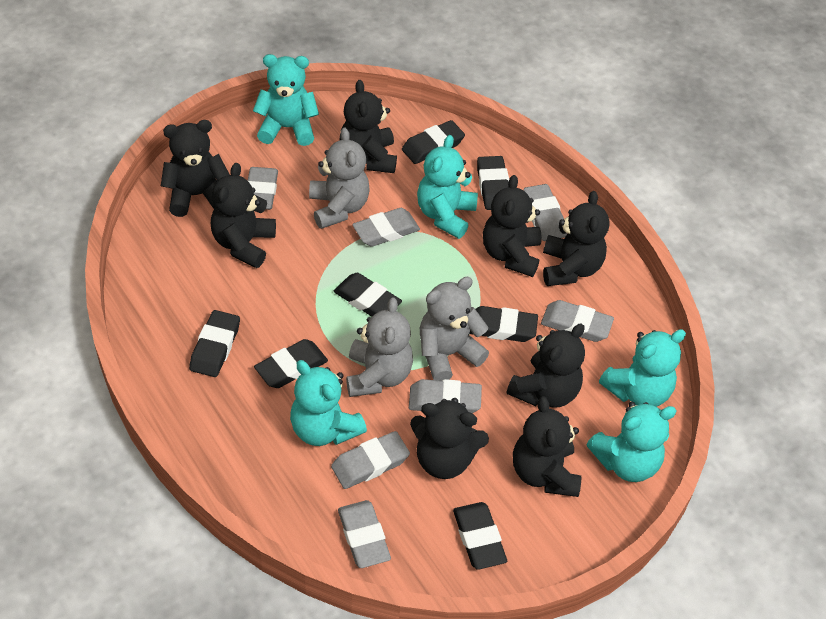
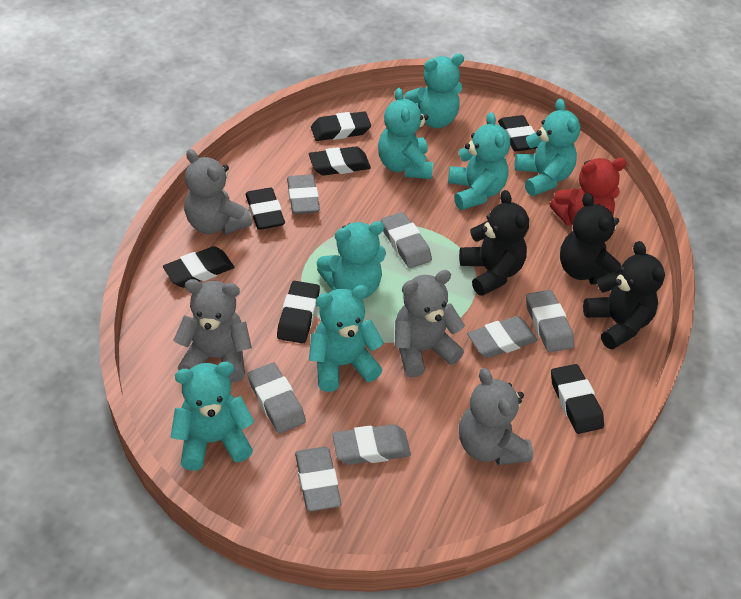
black teddy bear: [161,120,230,217] [211,163,276,268] [340,80,397,173] [410,398,489,479] [483,175,542,277] [507,323,585,408] [513,396,581,497] [543,191,609,286] = 8 -> [459,190,529,296] [560,193,622,285] [583,241,665,350] = 3
grey teddy bear: [309,127,370,229] [346,297,413,397] [420,277,489,381] = 3 -> [173,279,252,382] [184,149,252,235] [395,270,465,377] [459,368,533,465] = 4
red teddy bear: none = 0 -> [550,158,627,226] = 1
turquoise teddy bear: [253,54,319,146] [290,360,367,446] [417,135,478,239] [587,402,676,482] [599,329,686,407] = 5 -> [171,362,254,471] [309,285,384,392] [317,221,386,298] [378,88,433,179] [404,53,464,128] [448,112,510,210] [515,99,580,196] = 7

